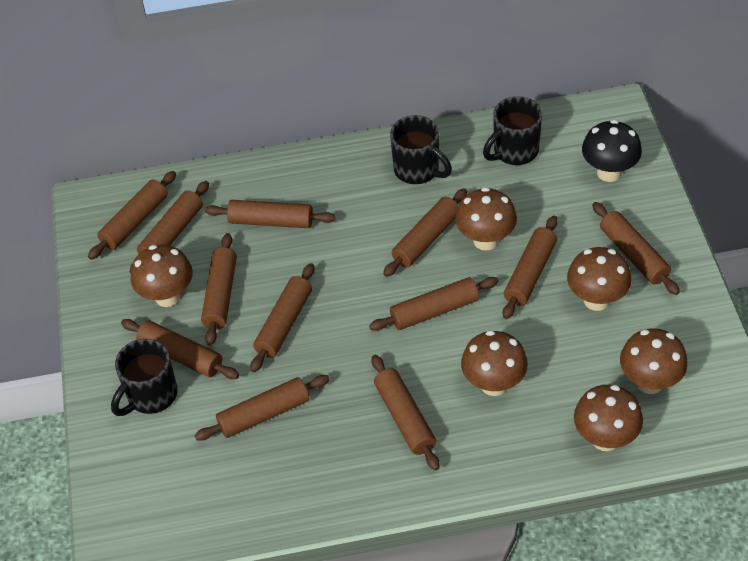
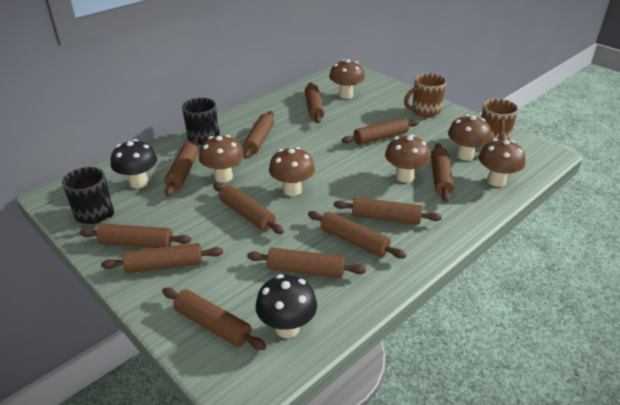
black mug: [111,339,177,416] [390,115,452,184] [483,96,542,165] = 3 -> [62,167,114,224] [182,98,220,145] = 2
black mushroom: [582,120,642,182] = 1 -> [111,139,157,188] [255,274,317,338] = 2
brown mug: none = 0 -> [404,73,446,117] [481,99,518,141] = 2

